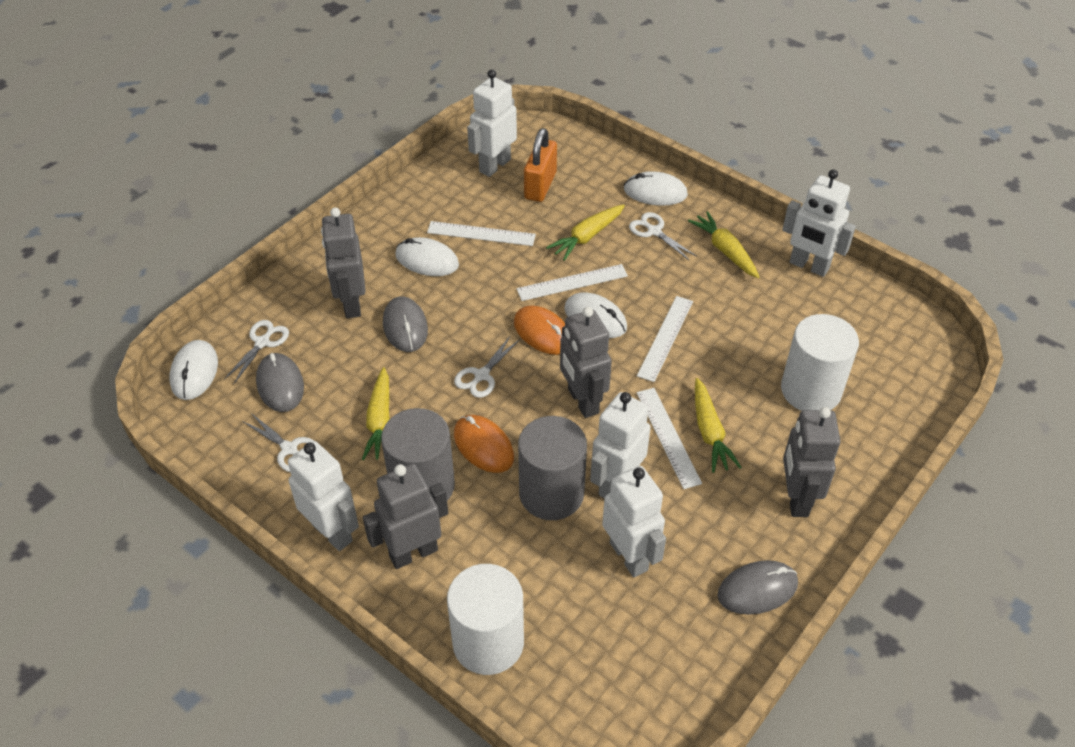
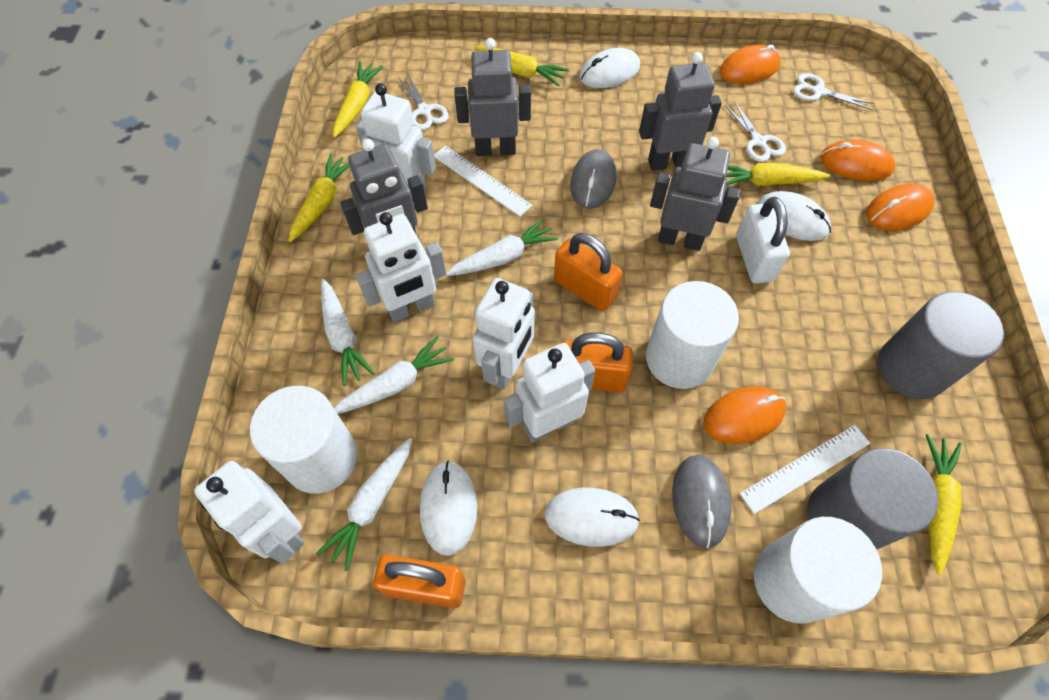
grey mouse: [256,353,304,412] [383,296,428,352] [717,560,798,615] = 3 -> [570,149,617,209] [672,455,732,548] = 2
orange mouse: [454,415,514,473] [514,305,565,355] = 2 -> [704,387,786,444] [719,45,781,84] [820,140,896,181] [866,184,935,231] = 4
orange padlock: [524,128,557,202] = 1 -> [373,555,466,608] [554,233,623,311] [562,333,633,392] = 3
white carrot: none = 0 -> [316,438,412,571] [321,279,375,386] [334,336,454,414] [446,218,558,276] = 4
white cylinder: [447,564,524,675] [781,314,859,411] = 2 -> [250,386,357,494] [646,281,739,389] [754,517,882,624] = 3
white padlock: none = 0 -> [736,197,790,284] = 1
white ruler: [427,221,536,246] [517,264,628,301] [637,296,693,382] [637,388,702,489] = 4 -> [434,145,532,217] [740,425,870,514] = 2
white scissors: [224,320,289,384] [242,413,314,472] [454,335,520,398] [629,212,697,261] = 4 -> [398,73,448,130] [725,101,786,162] [793,73,875,110] = 3
yellow carrot: [362,367,390,460] [546,204,625,261] [688,211,759,278] [695,378,742,473] = 4 -> [289,154,350,242] [333,62,383,138] [474,45,569,87] [726,163,830,186] [926,434,962,575] = 5

